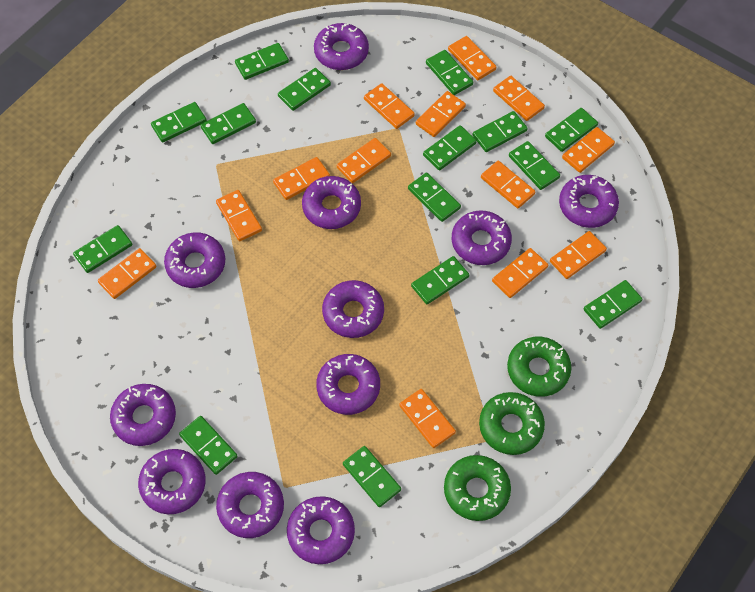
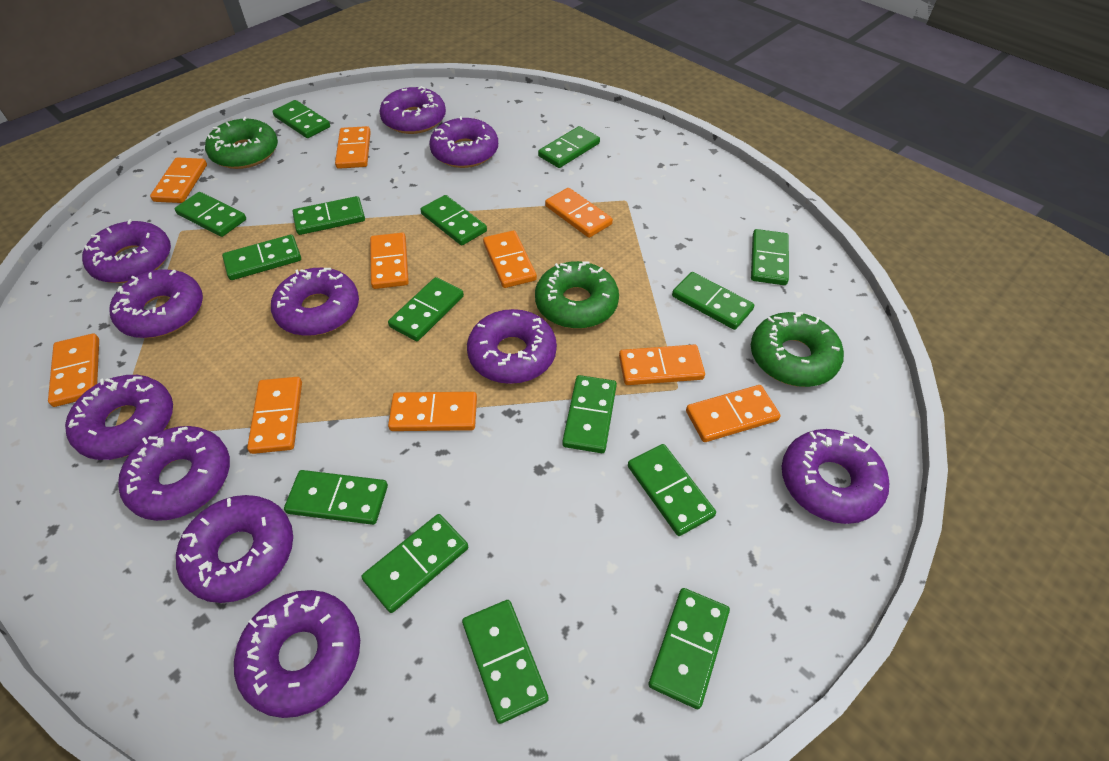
orange domino: [98,248,156,299] [216,190,262,241] [273,157,330,200] [337,138,391,183] [364,83,415,129] [399,389,456,448] [416,91,466,137] [448,36,496,80] [481,161,535,208] [492,248,548,298] [493,76,545,121] [550,231,607,279] [562,127,615,173] = 13 -> [48,333,99,407] [150,157,207,203] [247,377,302,454] [335,126,371,169] [370,233,409,289] [388,392,477,431] [483,230,537,288] [545,188,613,238] [619,344,705,385] [686,385,780,442] = 10

